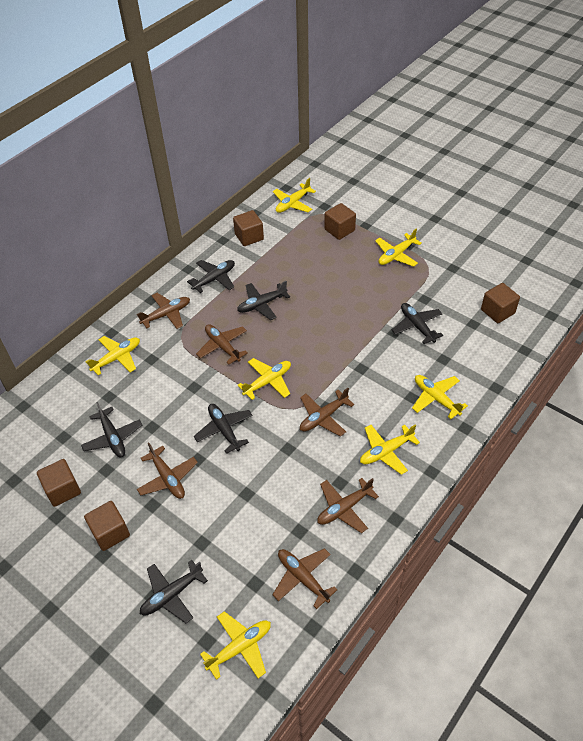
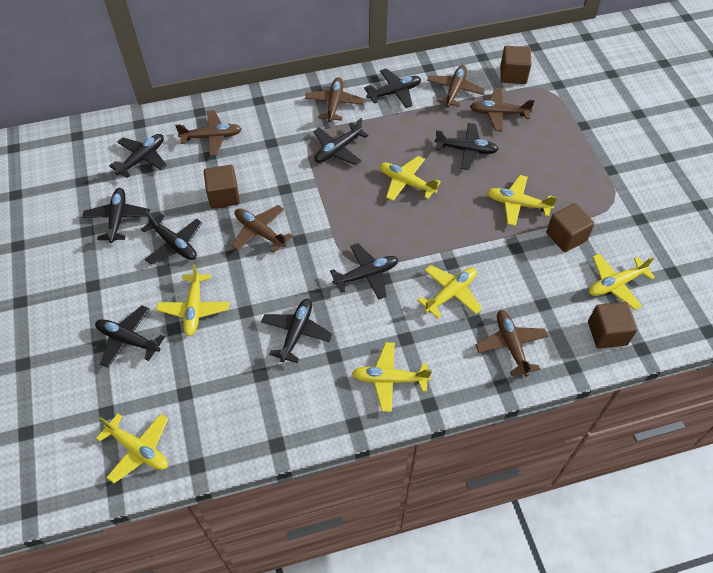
black plane: [81,402,142,457] [140,560,208,623] [187,260,235,293] [194,404,253,454] [237,281,290,320] [392,303,443,344] = 6 -> [82,188,150,243] [95,305,165,368] [109,134,167,178] [141,211,202,264] [261,299,333,363] [314,118,369,165] [330,243,398,300] [364,68,421,108] [435,123,499,170] = 9
brown cube: [37,459,81,507] [84,501,130,551] [233,210,264,246] [324,203,356,240] [481,283,520,323] = 5 -> [204,165,240,209] [500,46,532,84] [546,203,595,252] [588,302,638,349] = 4

